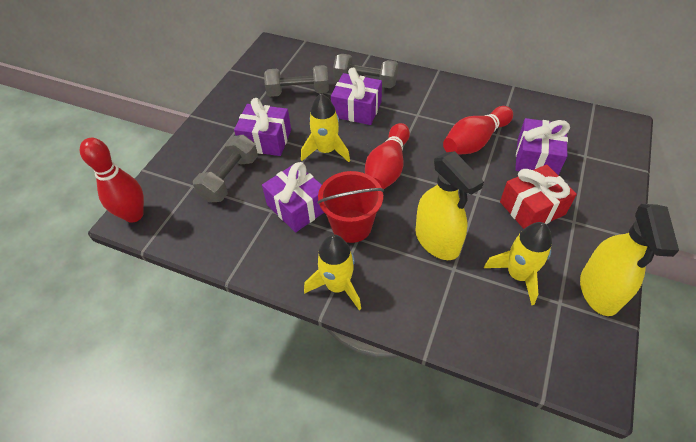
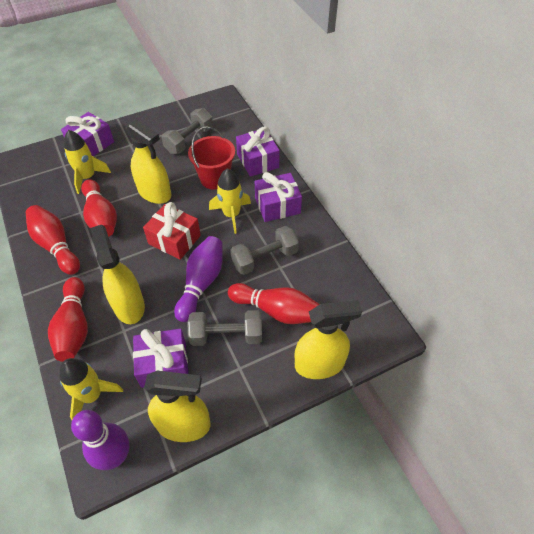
purple bowling pin: none = 0 -> [71,410,129,470] [174,236,223,322] = 2
red bowling pin: [80,138,144,223] [365,123,410,189] [443,106,513,154] = 3 -> [26,205,80,275] [48,277,88,362] [81,179,117,237] [228,283,320,324] = 4
yellow spray bottle: [416,151,484,260] [580,204,679,316] = 2 -> [90,225,145,324] [125,119,171,204] [144,371,210,442] [295,300,362,379] = 4

